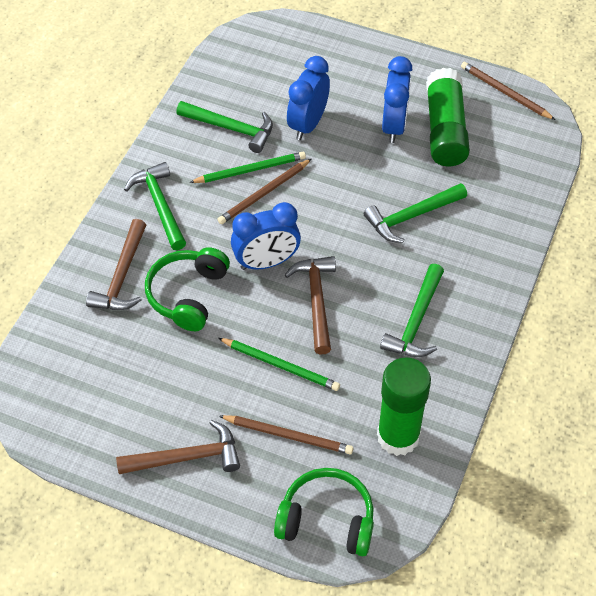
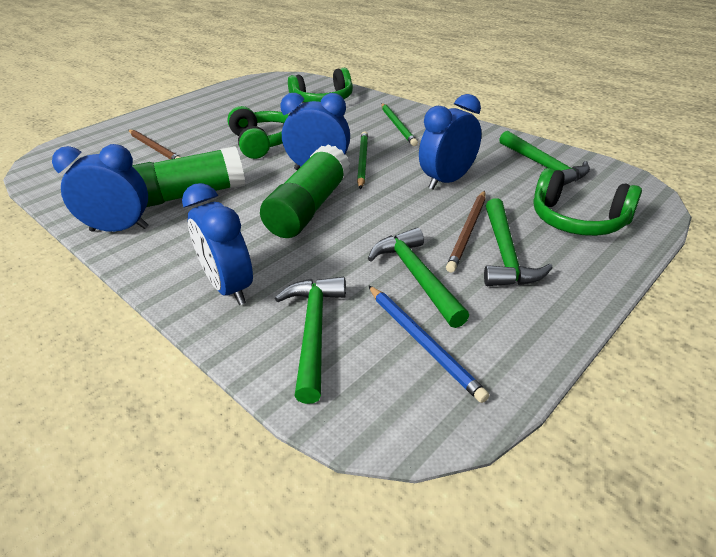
blue clock: [231,202,301,270] [287,56,330,140] [382,56,412,143] = 3 -> [52,144,148,232] [182,183,253,305] [280,93,350,170] [419,94,481,190] = 4
blue pencil: none = 0 -> [368,285,490,403] = 1
brown hammer: [86,219,146,310] [116,420,240,474] [285,256,336,355] = 3 -> none = 0
brown pencil: [217,159,311,224] [219,415,353,454] [461,62,555,120] = 3 -> [129,130,181,159] [446,191,485,272] = 2
green headphones: [145,247,230,331] [274,468,374,556] = 2 -> [227,106,289,159] [288,68,353,103] [533,168,642,236] = 3

